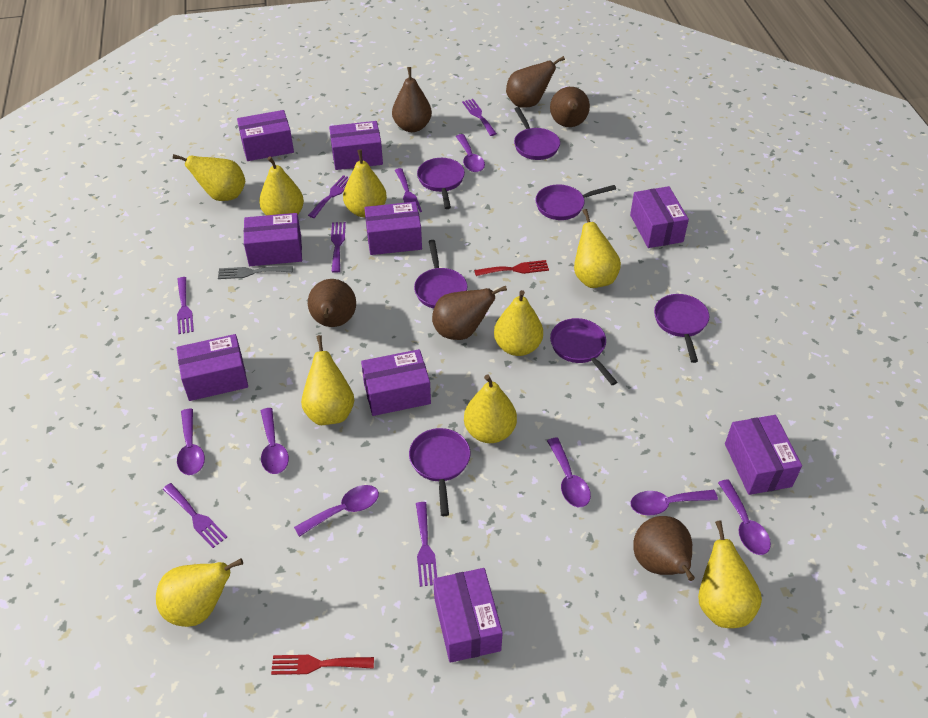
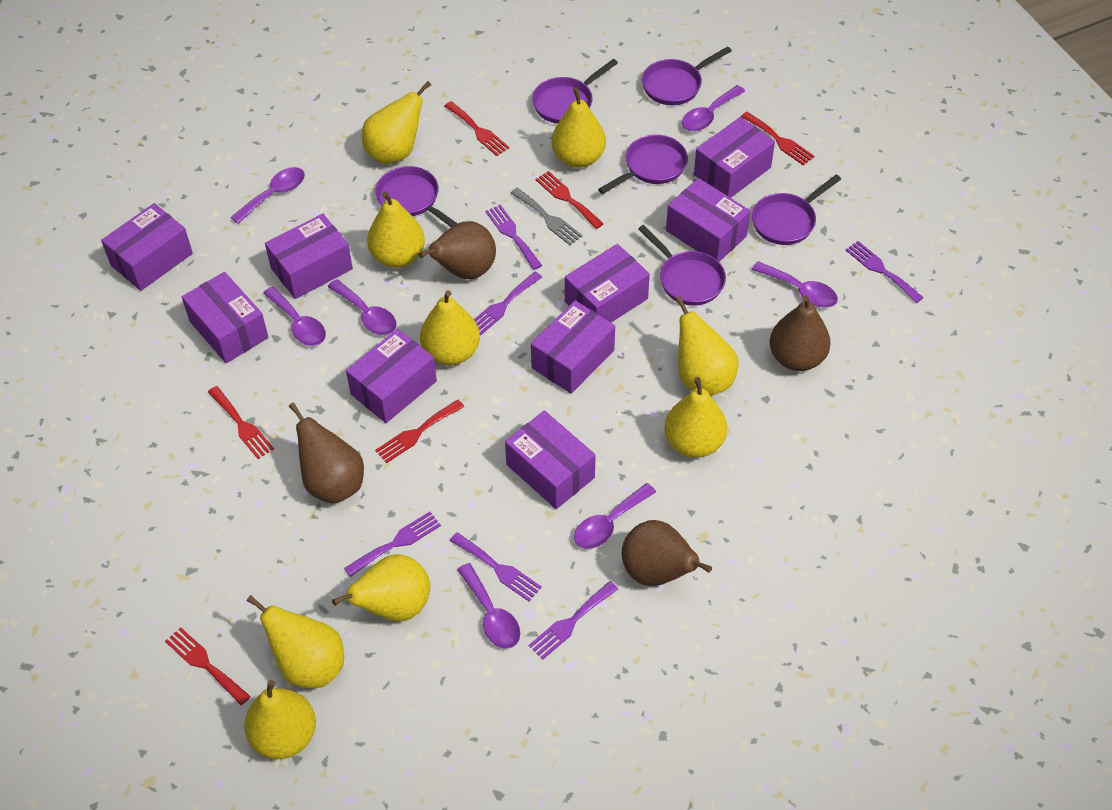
brown pear: [308,279,356,327] [392,67,432,132] [432,286,507,340] [506,56,565,108] [550,87,590,127] [633,516,695,581] = 6 -> [289,402,364,504] [419,221,496,279] [622,520,712,586] [770,296,831,371] = 4
purple fork: [163,483,227,548] [177,277,194,334] [308,175,349,218] [331,222,346,273] [395,168,422,212] [416,502,437,587] [462,99,497,136] = 7 -> [344,512,441,577] [450,532,542,601] [474,272,542,336] [485,205,542,270] [529,581,618,660] [846,241,924,303] = 6
purple pan: [409,428,470,516] [414,240,467,308] [417,158,465,209] [514,107,560,160] [535,184,616,220] [550,318,617,385] [654,294,709,363] = 7 -> [375,166,458,227] [532,59,618,124] [598,135,688,194] [638,225,726,306] [642,46,732,105] [752,174,841,245] = 6
red fork: [271,655,374,675] [474,260,549,276] = 2 -> [165,627,250,705] [208,386,274,459] [375,399,464,463] [445,101,509,156] [535,171,604,229] [741,112,815,166] = 6

